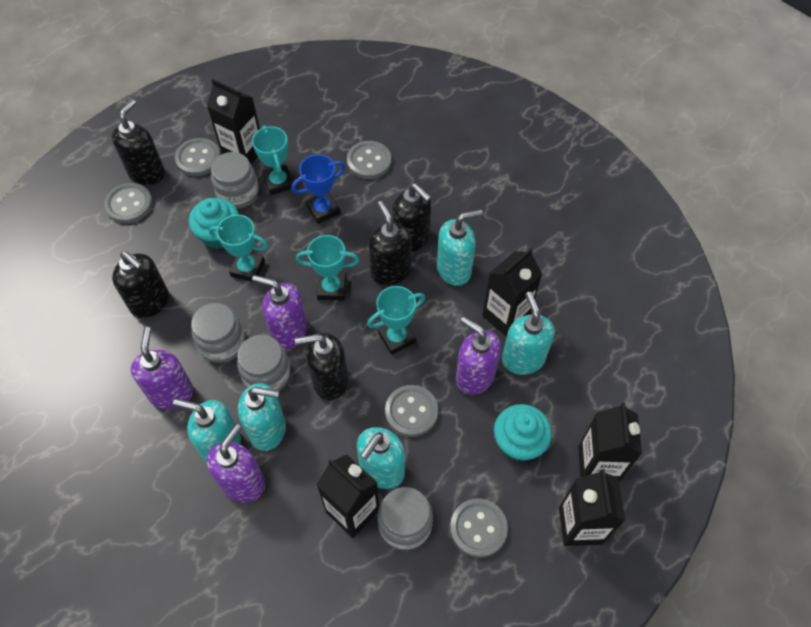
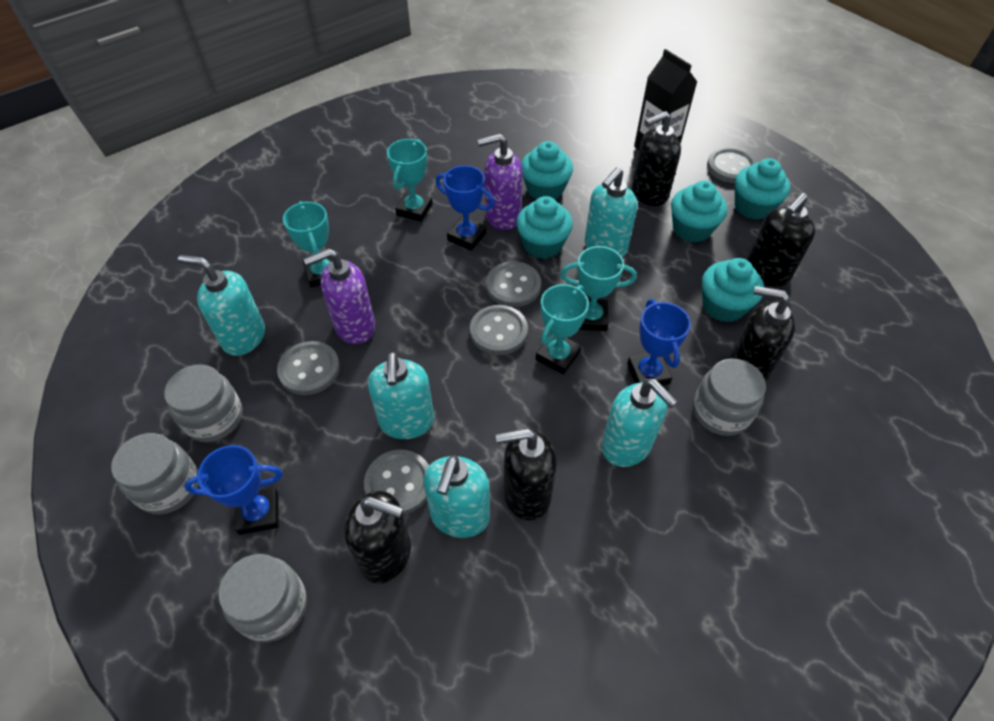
black carton: [207,79,260,164] [317,454,379,538] [482,248,542,337] [559,469,626,546] [578,402,642,482] = 5 -> [634,49,697,150] = 1
blue trophy: [291,154,345,224] = 1 -> [184,445,283,535] [436,165,495,251] [627,299,691,386] = 3
purple soap dispenser: [131,327,194,409] [206,424,265,502] [252,275,307,350] [456,317,501,395] = 4 -> [304,248,375,344] [477,134,523,230] = 2
turquoise cupcake: [189,198,239,249] [494,404,552,461] = 2 -> [516,196,573,259] [521,141,573,200] [671,181,727,243] [702,258,764,322] [735,158,791,220] = 5

